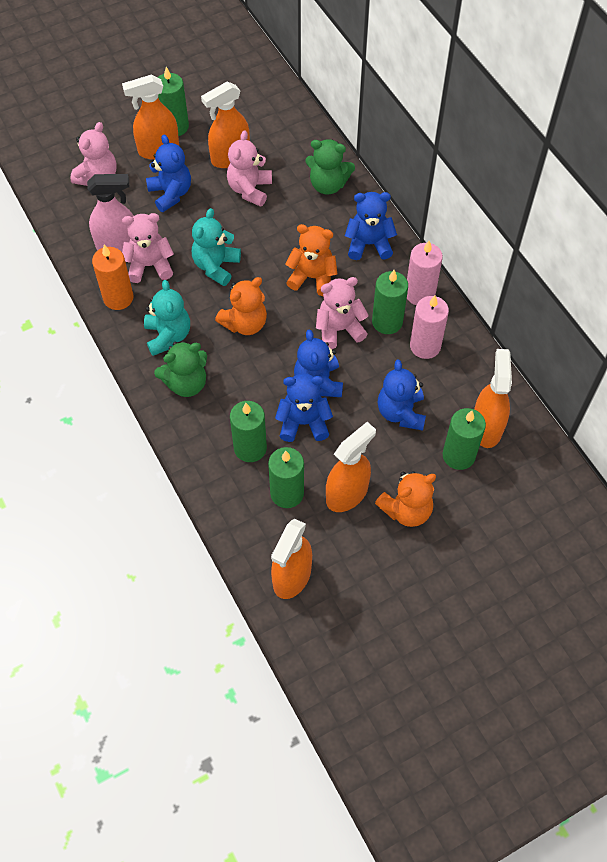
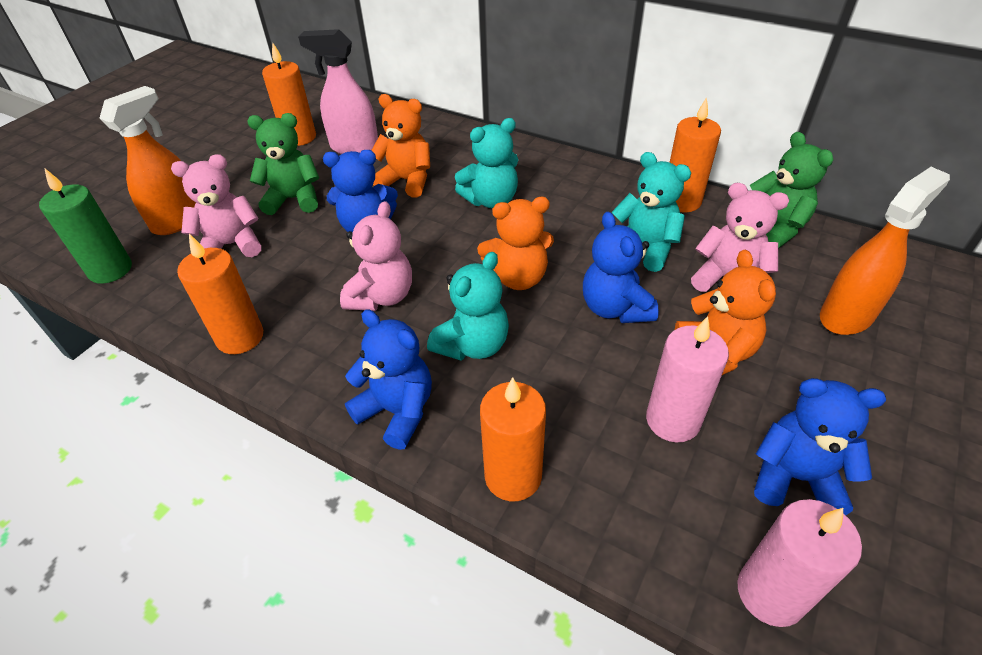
blue teddy bear: [146,135,191,212] [275,373,333,442] [294,330,343,397] [345,192,397,260] [378,360,426,431] = 5 -> [323,150,398,232] [345,309,432,450] [583,212,659,323] [754,378,886,515] = 4
green candle: [158,67,189,136] [230,401,267,462] [268,447,304,508] [372,270,408,334] [443,408,486,470] = 5 -> [39,168,132,284] = 1
orange candle: [92,245,133,310] = 1 -> [177,234,263,354] [262,42,316,146] [480,377,546,501] [669,97,721,212] = 4
orange spray bottle: [122,74,179,160] [201,81,250,168] [271,519,312,599] [326,422,376,512] [474,349,512,448] = 5 -> [99,86,196,235] [820,167,950,335] = 2
pink teddy bear: [70,122,117,186] [122,213,174,283] [227,130,272,207] [316,277,369,349] = 4 -> [171,154,261,257] [340,201,412,311] [691,183,789,292] = 3
turquoise teddy bear: [144,280,190,356] [192,208,241,286] = 2 -> [427,252,509,361] [455,118,518,208] [611,152,691,272] = 3

